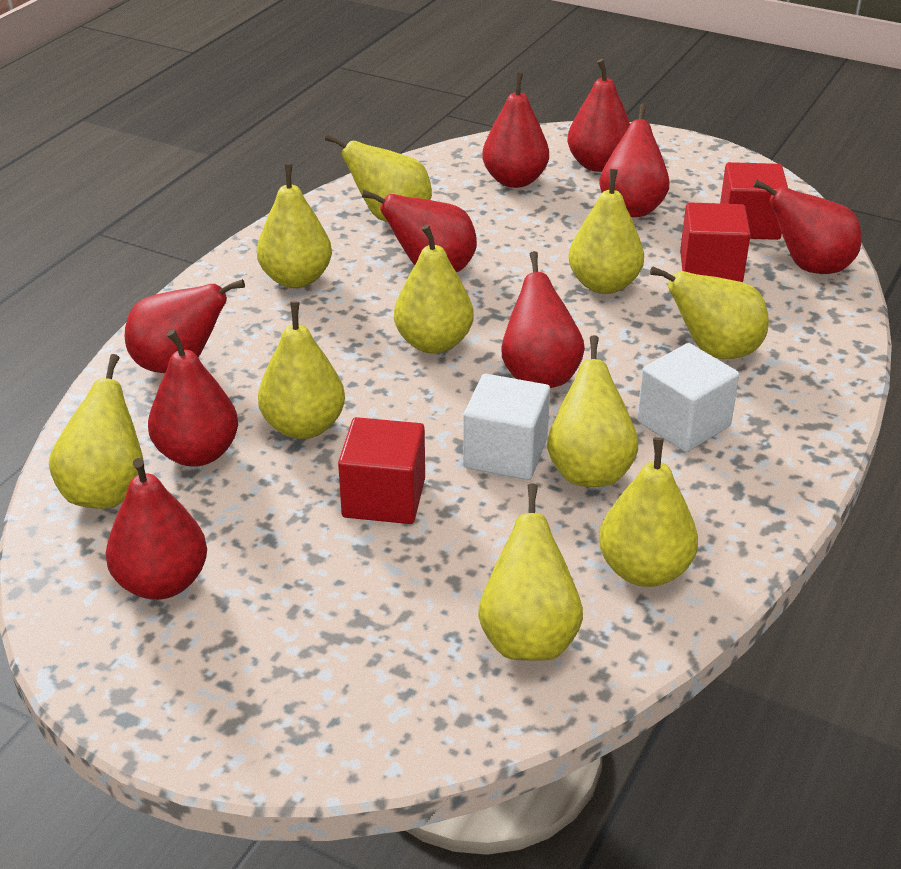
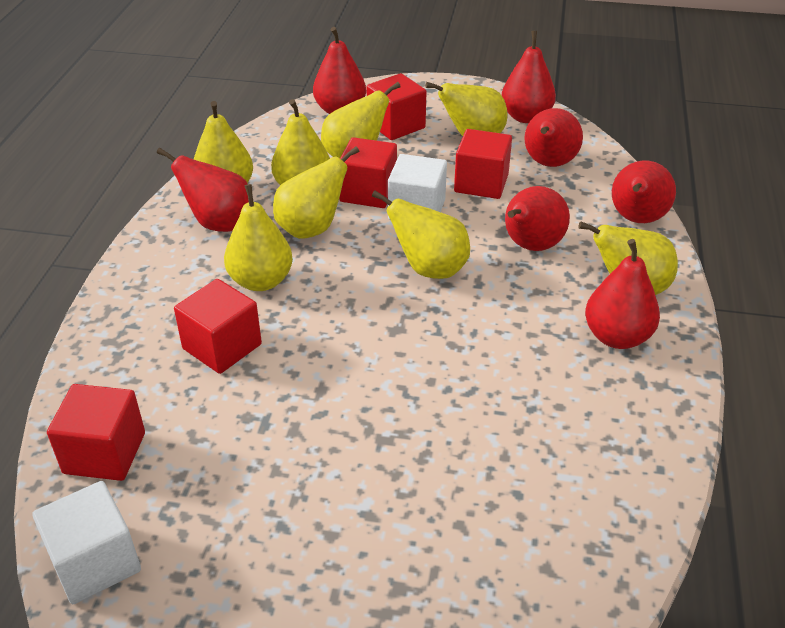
red cube: [338,417,425,524] [680,202,751,282] [720,162,788,240] = 3 -> [47,384,145,481] [174,279,262,374] [339,137,397,208] [366,73,427,140] [454,129,512,199] = 5
red pear: [106,458,207,600] [125,279,245,373] [148,329,238,467] [362,190,477,272] [482,73,549,188] [501,251,585,388] [567,59,630,172] [599,103,670,217] [754,179,861,274] = 9 -> [157,147,249,232] [313,27,366,114] [502,31,556,123] [505,186,570,251] [524,108,583,167] [585,239,660,349] [612,161,676,223] = 7
yellow pear: [49,354,143,509] [257,164,332,288] [258,301,345,439] [325,133,432,222] [394,224,474,354] [478,483,583,661] [547,335,638,487] [568,169,644,294] [599,437,698,587] [650,266,769,359] = 10 -> [194,101,253,183] [224,184,293,291] [271,99,330,185] [273,146,359,239] [321,82,401,158] [372,190,470,279] [425,82,508,136] [578,222,678,295] = 8

